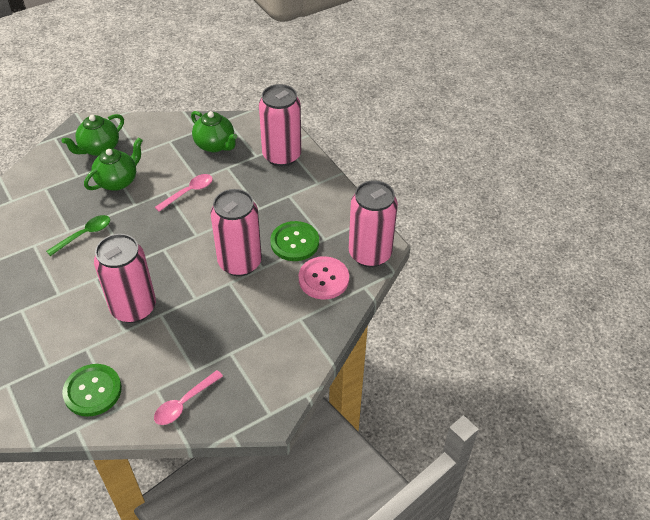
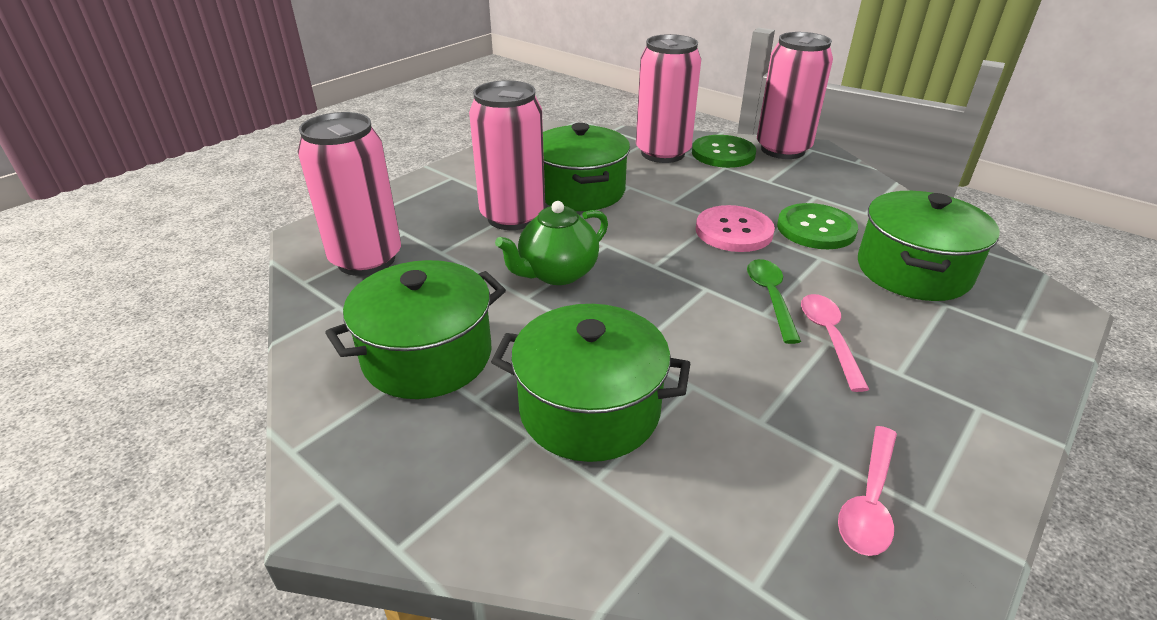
green pot: none = 0 -> [325,260,506,399] [491,304,691,462] [543,123,630,211] [858,191,1000,301] = 4
green teapot: [61,114,124,156] [84,137,143,191] [191,111,237,152] = 3 -> [495,201,608,285] = 1

